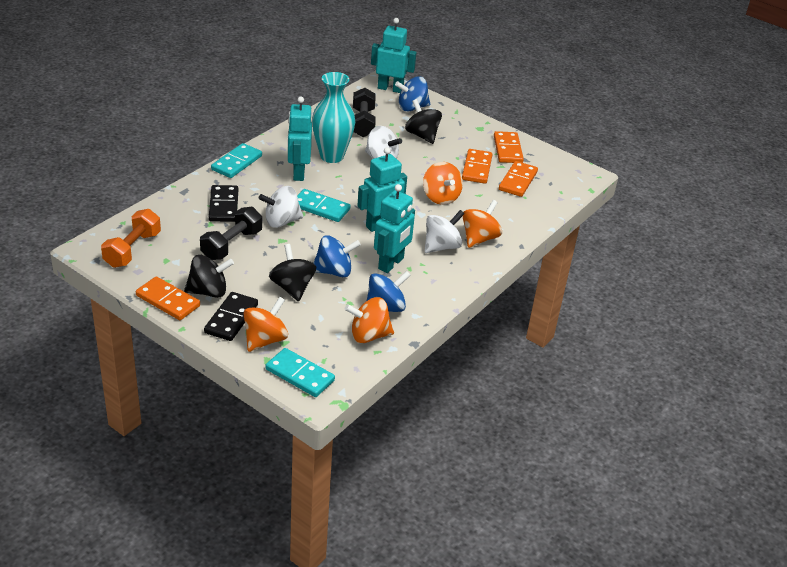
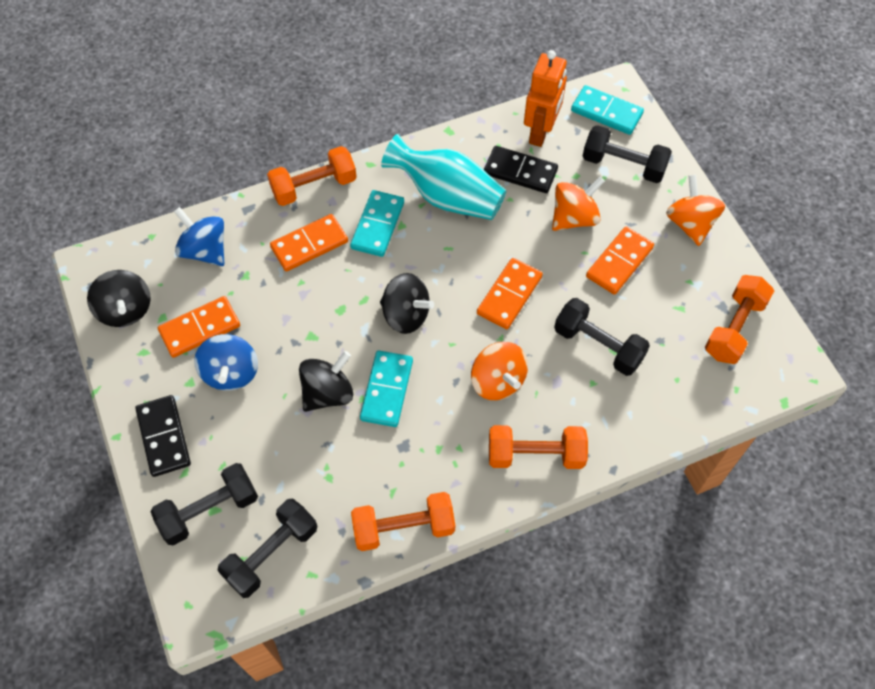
black dumbbell: [200,207,262,260] [353,88,376,137] = 2 -> [150,463,258,545] [217,498,317,598] [554,298,650,376] [583,125,672,183] = 4
blue spinning top: [314,235,361,277] [367,271,411,312] [395,77,430,111] = 3 -> [174,207,224,266] [194,334,258,391] = 2
orange dumbbell: [101,209,161,268] = 1 -> [267,146,357,206] [351,492,455,551] [489,425,588,469] [705,275,774,364] = 4
orange robot: none = 0 -> [524,50,567,147] = 1
orange spinning top: [244,297,288,352] [345,297,394,343] [423,162,463,205] [462,200,502,248] = 4 -> [471,342,528,400] [552,176,605,231] [666,175,725,246] = 3
turquoise robot: [287,96,312,181] [357,147,407,232] [371,18,416,93] [374,184,415,273] = 4 -> none = 0
white spinning top: [259,186,303,228] [365,126,402,159] [425,210,464,253] = 3 -> none = 0

